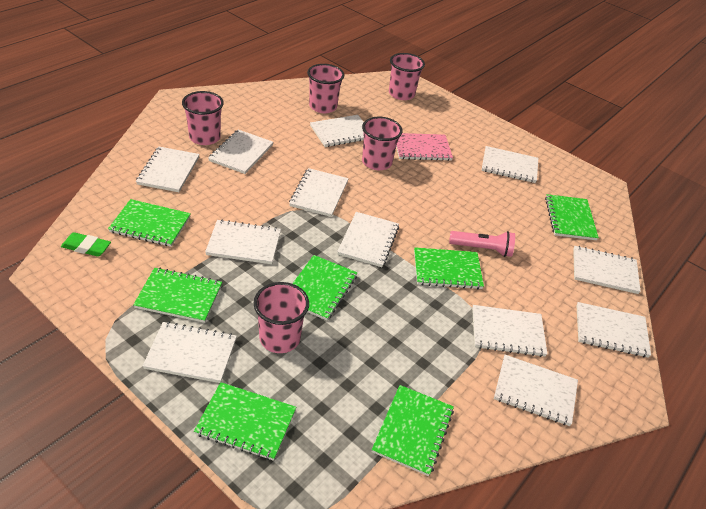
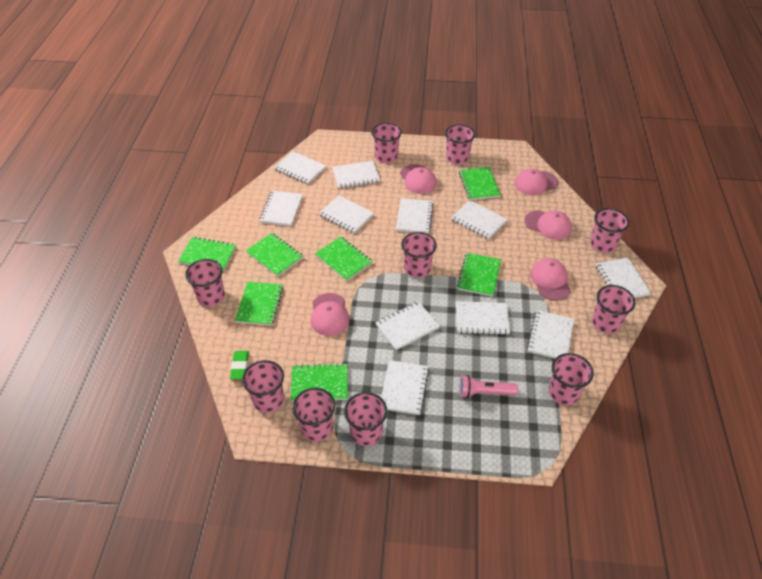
pink cap: none = 0 -> [311,293,350,336] [400,164,437,194] [514,169,559,195] [525,210,572,240] [530,258,571,301] = 5
pink cup: [182,91,224,145] [253,282,309,353] [307,64,344,113] [362,117,403,170] [389,53,425,100] = 5 -> [185,259,225,306] [242,360,284,413] [292,388,335,442] [344,392,387,446] [372,123,402,163] [401,232,437,278] [445,124,475,165] [549,353,594,405] [590,208,629,253] [592,285,636,334] = 10
pink notebook: [396,133,453,161] = 1 -> none = 0
white notebook: [136,147,200,192] [143,322,237,383] [205,219,281,264] [208,130,273,174] [289,168,349,217] [310,115,364,147] [337,212,399,267] [472,305,548,357] [481,146,538,183] [494,355,578,426] [573,246,641,294] [576,302,651,358] = 12 -> [259,191,303,226] [274,151,326,184] [319,196,374,234] [332,161,380,189] [376,301,440,350] [381,360,429,415] [396,198,434,234] [451,200,507,239] [456,301,510,335] [527,310,574,359] [596,258,651,298] = 11

